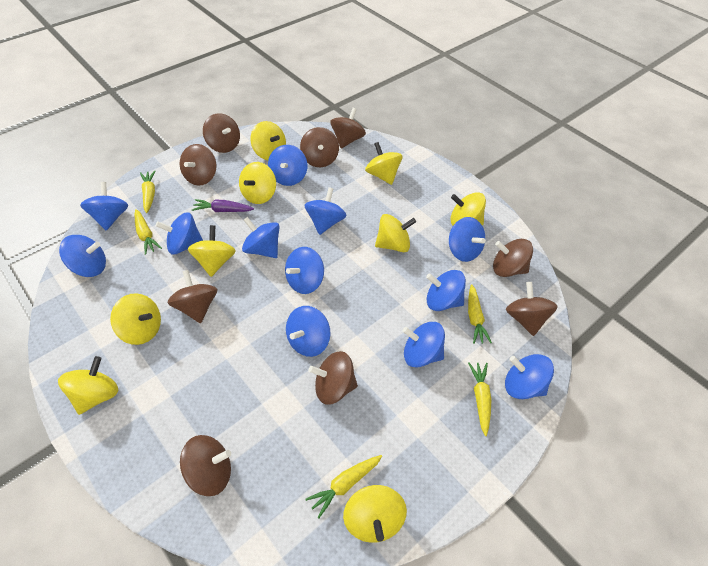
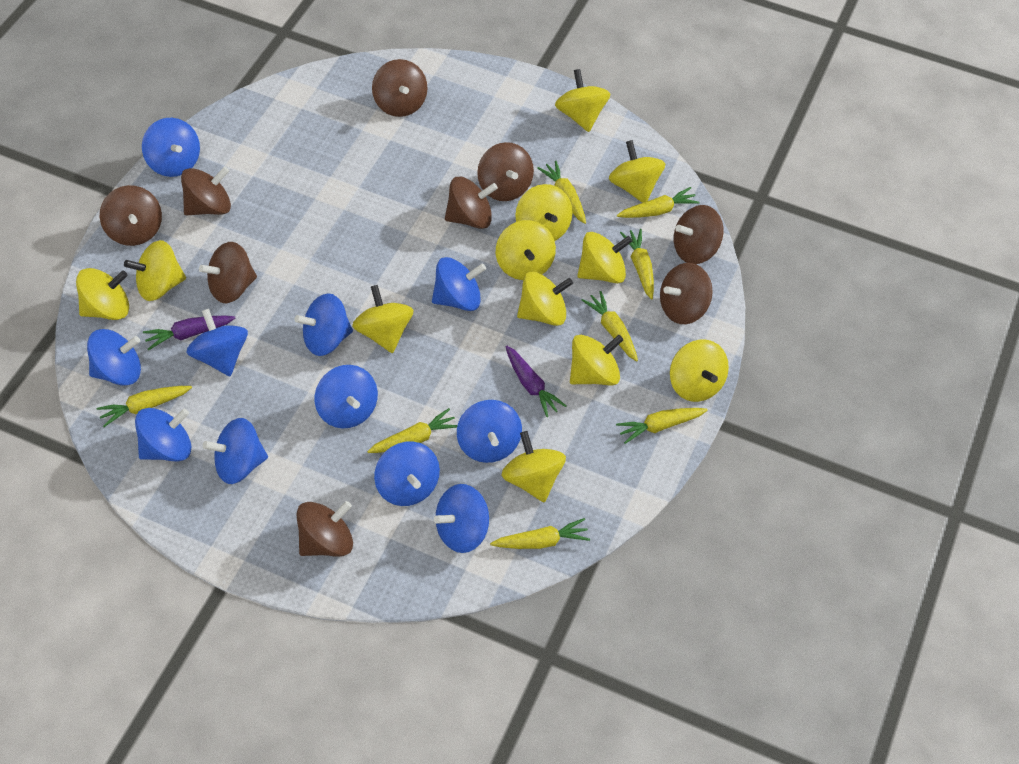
blue spinning top: [59,235,106,277] [80,182,128,231] [156,212,203,254] [242,217,280,258] [268,145,307,186] [285,247,324,294] [286,306,330,357] [304,187,347,235] [403,322,445,368] [426,270,466,311] [449,217,486,262] [505,354,554,399] = 12 -> [87,329,141,386] [135,408,192,462] [142,118,200,177] [187,309,248,376] [203,418,268,484] [294,293,353,356] [315,365,378,429] [374,441,440,506] [432,257,486,311] [434,484,489,553] [457,400,522,463] = 11
purple carrot: [192,199,254,212] = 1 -> [143,315,235,350] [505,345,566,417] = 2
yellow carrot: [135,209,162,255] [140,171,156,213] [306,455,382,518] [468,284,492,344] [468,362,492,436] = 5 -> [96,386,192,427] [367,408,458,453] [490,518,590,549] [537,161,586,224] [582,291,638,362] [616,408,708,444] [617,187,700,218] [620,229,654,299] = 8
yellow spinning top: [58,356,119,415] [110,293,161,345] [188,225,236,277] [239,162,276,204] [251,121,286,160] [343,485,407,543] [365,142,403,185] [375,214,416,252] [450,192,486,226] = 9 -> [76,268,129,320] [124,240,186,301] [352,285,414,353] [496,220,556,280] [501,431,566,502] [515,184,572,241] [517,272,573,326] [555,69,610,132] [570,335,624,385] [577,232,632,283] [609,140,665,203] [670,339,729,402] = 12

